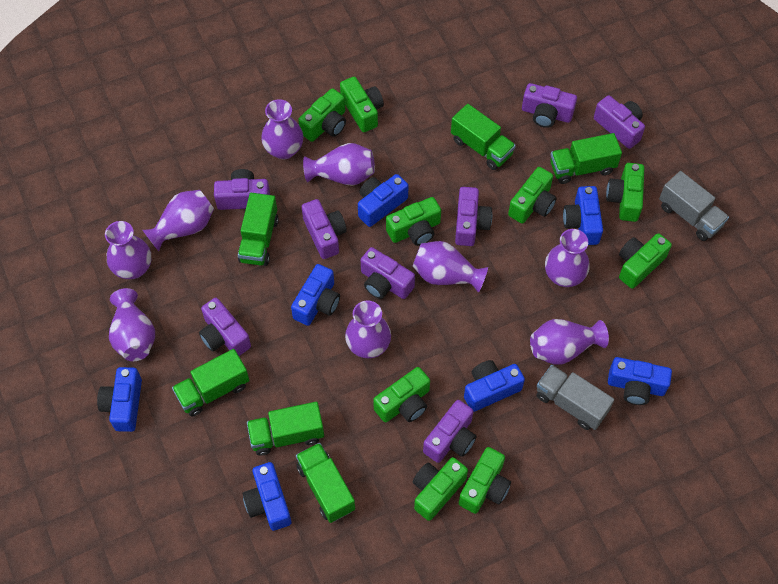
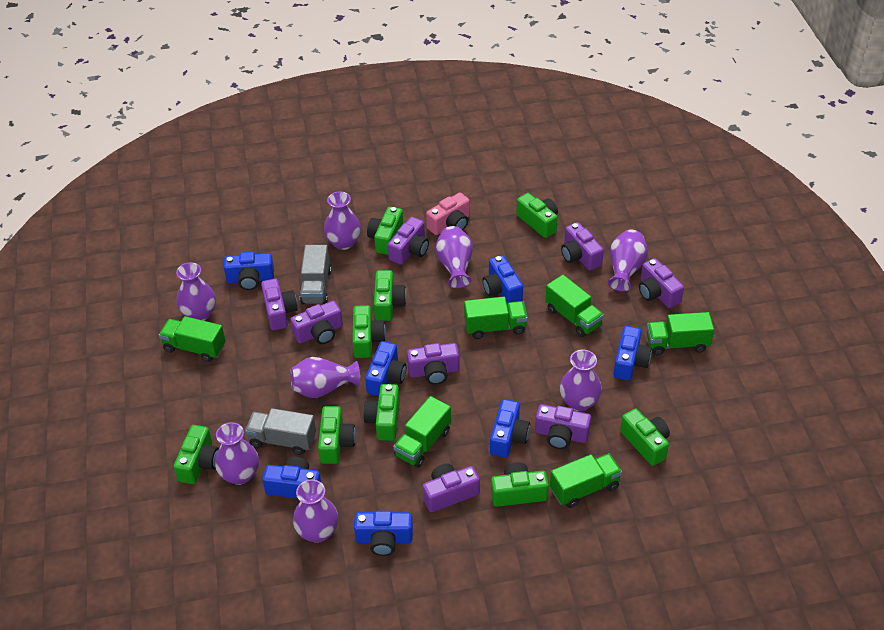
pink camera: none = 0 -> [426,192,470,235] = 1
purple vase: [105,221,151,279] [109,288,155,361] [142,190,214,251] [261,99,303,159] [303,143,375,186] [345,300,391,358] [413,241,488,293] [530,319,609,365] [545,229,590,287] = 9 -> [176,262,216,321] [215,422,259,485] [290,357,360,398] [293,479,338,543] [324,191,361,250] [435,226,473,288] [560,350,602,411] [608,229,648,292] = 8

